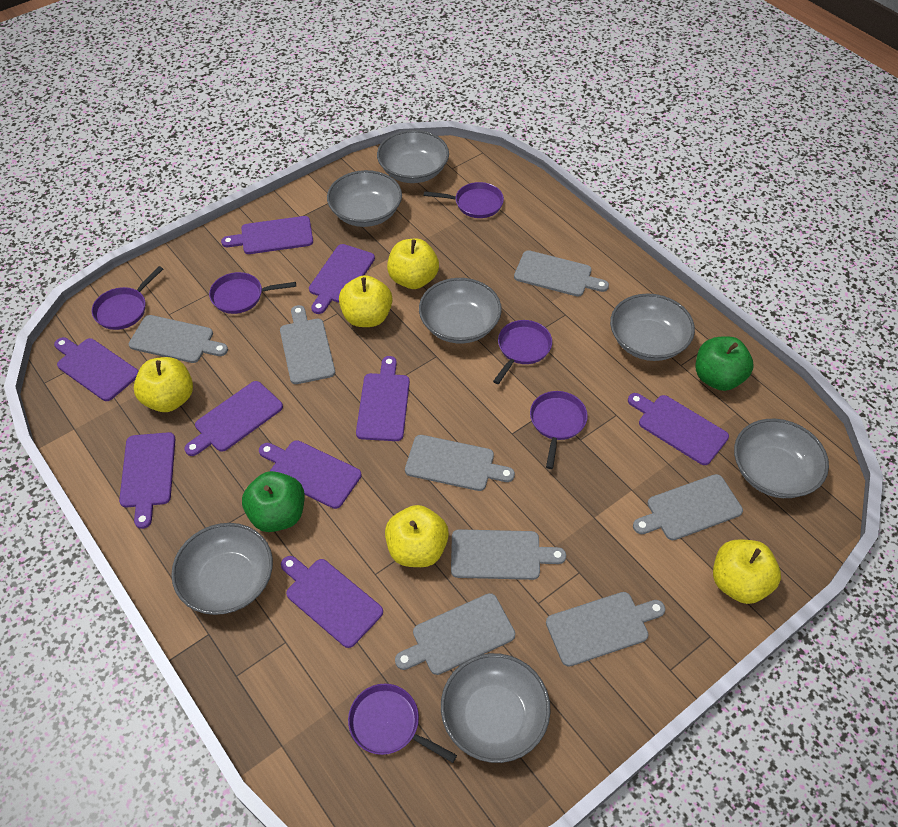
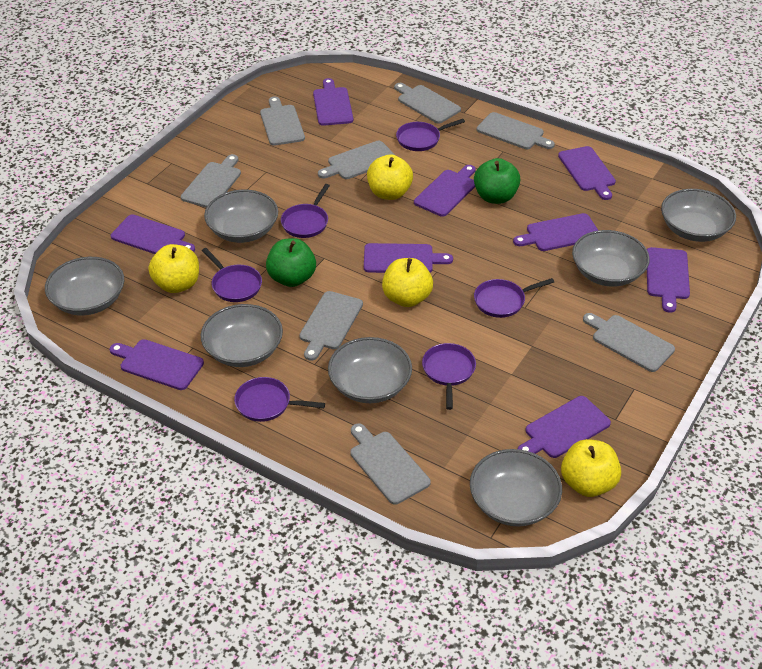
yellow apple: [134,357,193,412] [339,275,392,327] [385,505,449,567] [387,239,439,289] [713,539,781,604] = 5 -> [148,244,199,293] [367,154,413,200] [382,258,433,307] [561,439,621,497] = 4

